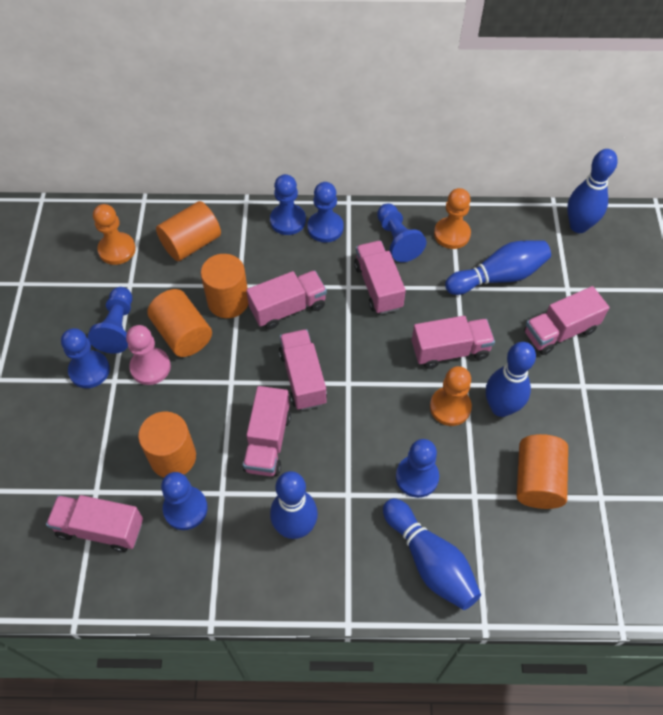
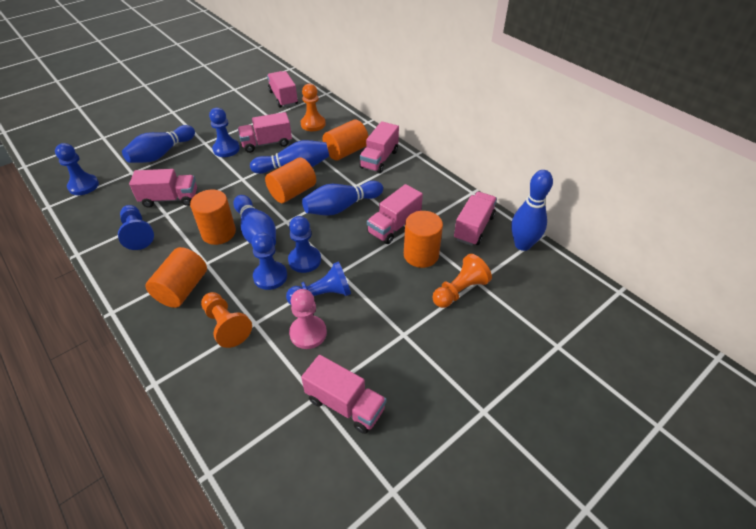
blue pawn: [61,328,110,388] [88,287,132,354] [161,472,208,530] [270,174,306,235] [307,182,344,243] [377,204,426,262] [396,439,439,498] = 7 -> [55,143,99,195] [118,205,154,250] [209,108,240,157] [252,232,287,290] [286,261,351,305] [288,216,321,273] = 6

